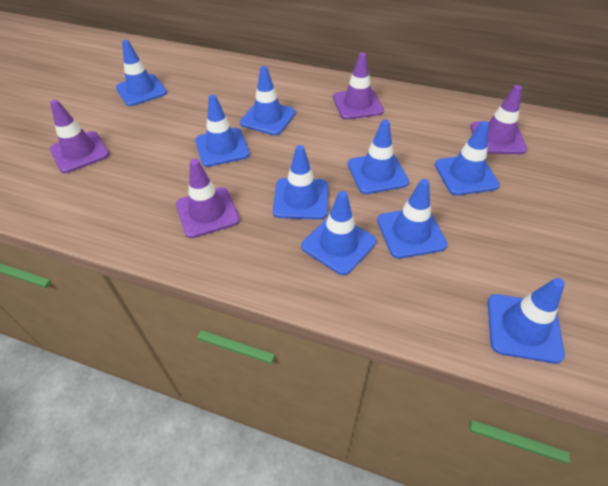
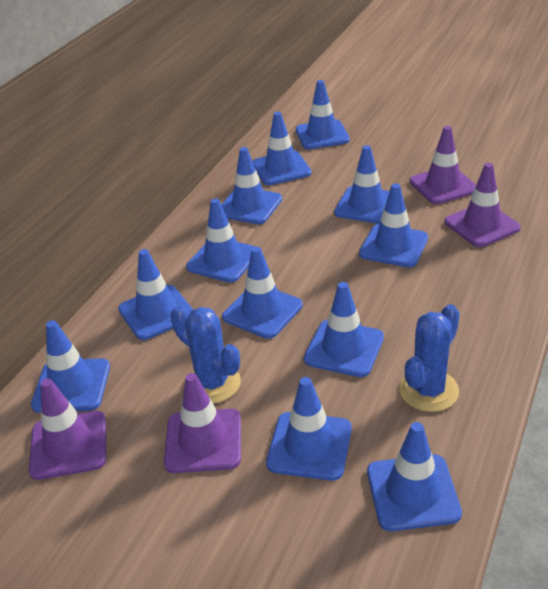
blue cactus: none = 0 -> [170,306,241,404] [399,304,460,412] = 2
blue traffic cone: [116,40,167,106] [195,95,250,167] [240,66,296,136] [273,145,328,220] [301,191,376,275] [348,120,409,194] [377,179,447,259] [435,121,500,196] [488,278,565,364] = 9 -> [31,320,110,413] [118,249,193,340] [186,199,255,283] [221,147,282,224] [222,247,303,339] [252,112,312,185] [266,377,352,481] [296,80,350,149] [304,282,384,377] [334,145,390,224] [359,183,428,267] [367,422,462,531] = 12

